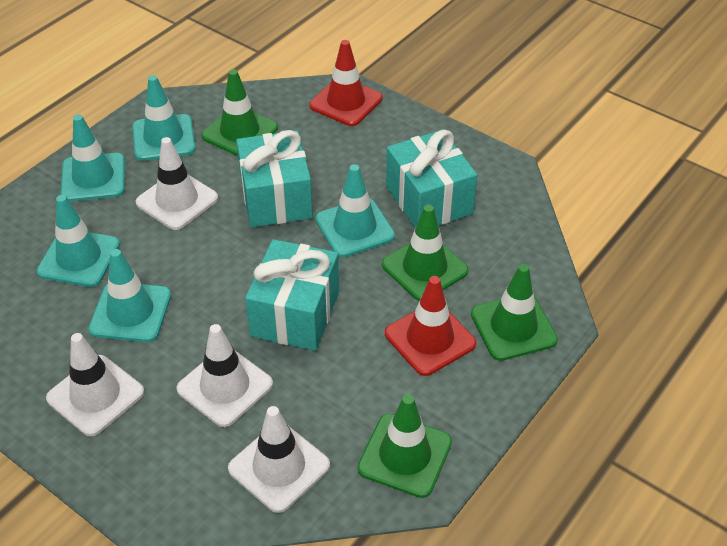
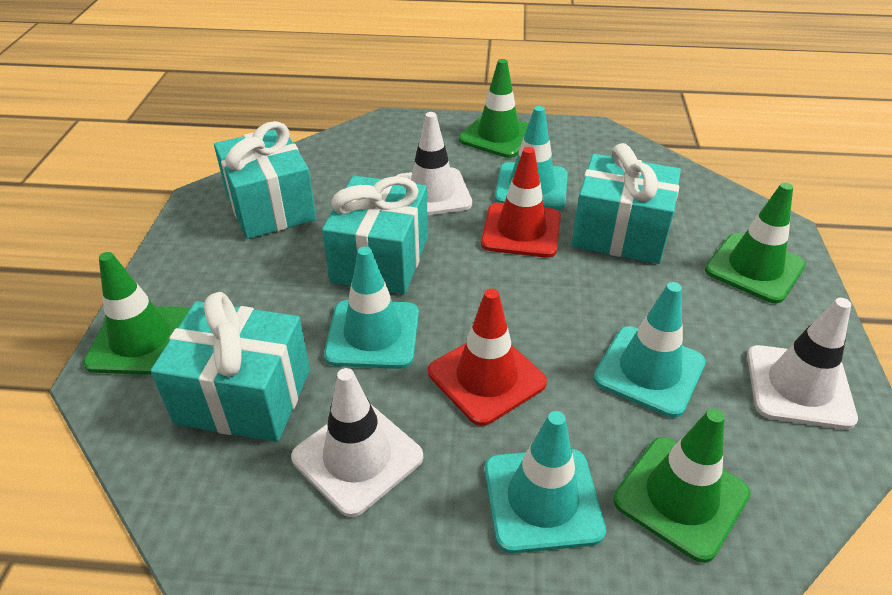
turquoise gift: [236,130,313,227] [245,239,339,351] [386,130,477,228] = 3 -> [151,292,310,442] [214,121,316,239] [322,176,428,294] [571,143,681,264] = 4
turquoise traffic cone: [37,195,120,287] [61,115,125,202] [89,249,171,342] [132,75,196,161] [315,164,395,257] = 5 -> [324,246,419,369] [485,411,606,553] [495,106,568,210] [593,282,706,418] = 4
white traffic cone: [46,333,144,436] [136,137,218,230] [176,324,273,427] [228,406,330,513] = 4 -> [291,368,423,517] [396,112,472,216] [747,298,858,429] = 3

